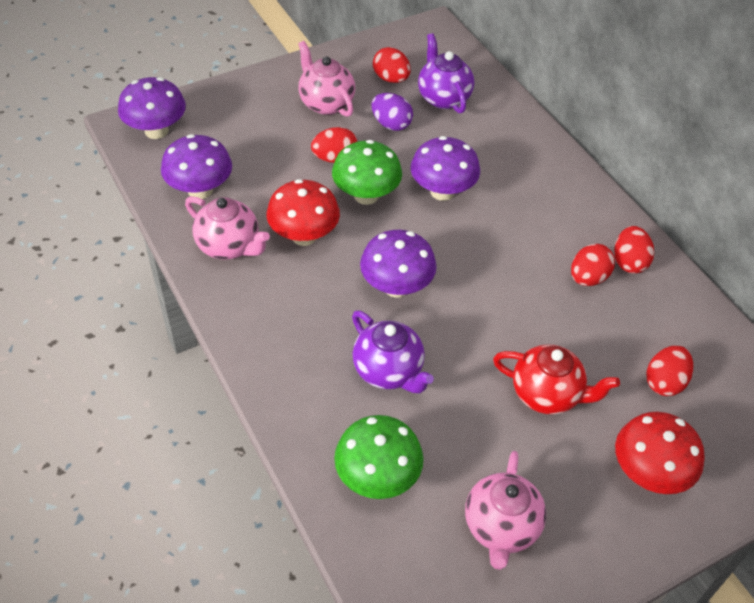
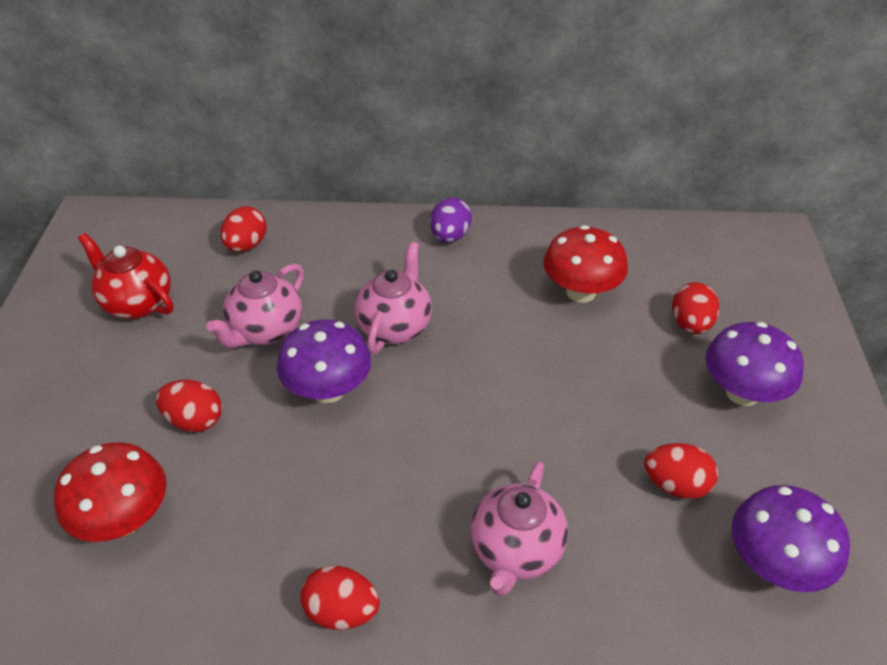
green mushroom: [332,140,402,205] [334,415,424,499] = 2 -> none = 0
purple mushroom: [118,77,186,139] [161,134,232,199] [360,230,437,298] [410,136,480,201] = 4 -> [277,319,371,403] [706,322,804,406] [732,485,850,592] = 3
purple teapot: [352,311,434,393] [418,33,474,113] = 2 -> none = 0

